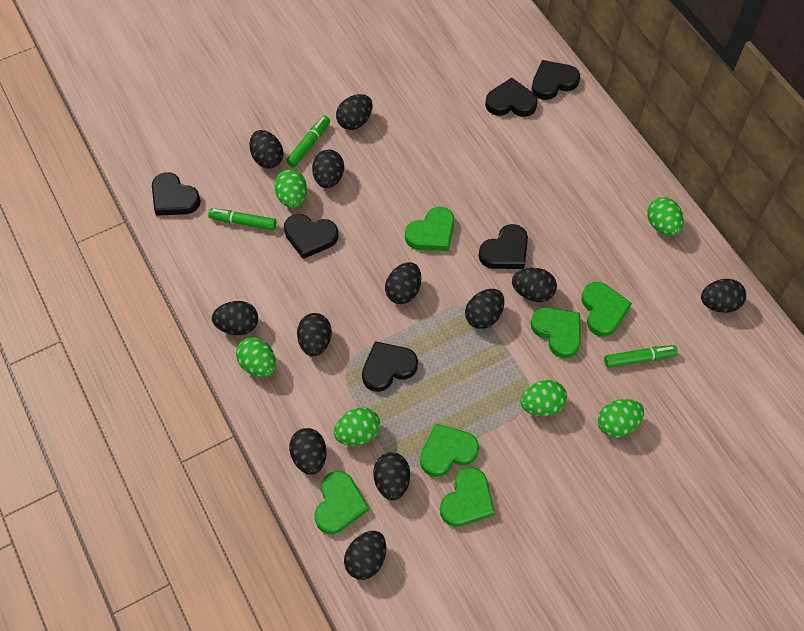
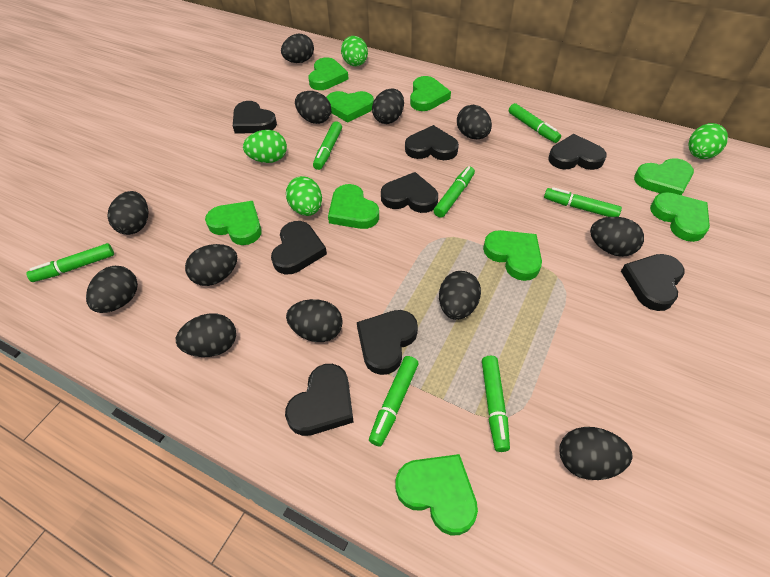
black heart: [152,172,201,216] [284,214,339,259] [362,341,418,392] [479,224,528,269] [485,78,538,117] [532,60,580,100] = 6 -> [233,101,277,133] [271,221,327,274] [285,364,354,436] [357,310,418,375] [381,172,438,213] [405,125,459,160] [548,134,607,170] [621,254,685,311] = 8
green egg: [236,337,276,377] [274,169,307,208] [334,407,380,446] [520,380,567,416] [598,399,644,438] [647,197,684,236] = 6 -> [243,130,287,163] [286,176,322,216] [341,36,368,66] [688,123,728,159] = 4
green heart: [315,471,369,534] [405,207,454,251] [420,423,479,477] [440,467,495,527] [531,307,581,358] [582,282,632,337] = 6 -> [205,201,262,245] [308,57,349,90] [326,91,374,123] [328,184,379,229] [396,454,478,535] [410,76,451,111] [483,230,542,281] [634,158,694,195] [650,192,710,242] = 9
green marker: [208,208,276,230] [286,116,330,167] [604,345,678,368] = 3 -> [26,243,114,282] [313,121,342,170] [369,356,419,447] [433,166,475,218] [482,356,510,452] [509,103,561,143] [544,187,622,217] = 7

